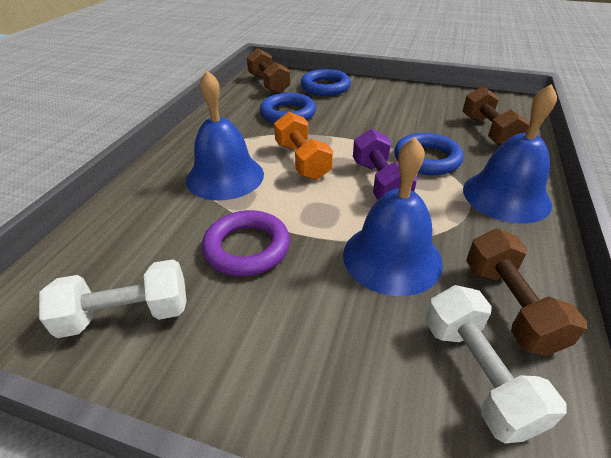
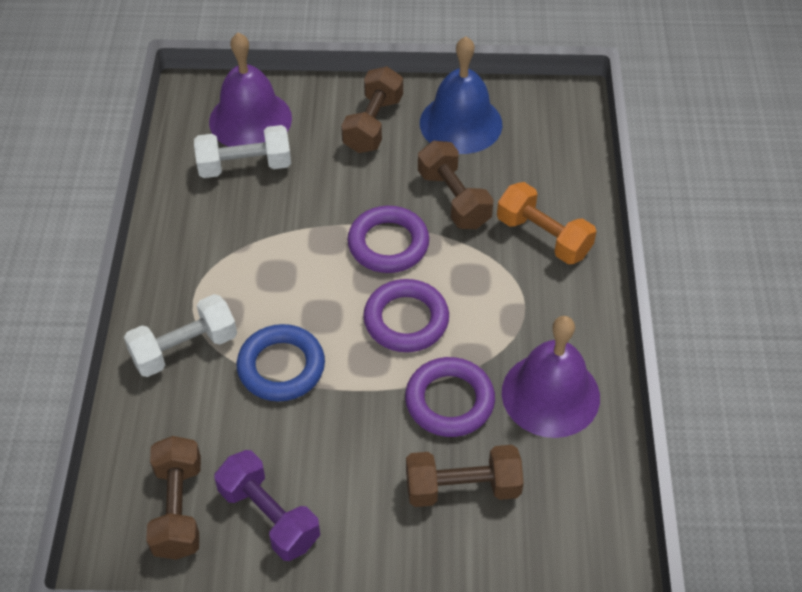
blue bell: [186,71,264,200] [343,137,443,296] [463,84,557,224] = 3 -> [420,36,502,154] = 1
blue ring: [260,93,316,123] [301,69,351,96] [394,133,464,175] = 3 -> [237,324,325,402] = 1
brown dumbbell: [247,48,291,94] [463,86,530,145] [466,229,587,356] = 3 -> [146,436,201,560] [341,66,403,153] [406,445,524,507] [418,141,494,229] = 4
purple bell: none = 0 -> [209,33,292,147] [502,316,600,438] = 2
purple ring: [202,210,290,276] = 1 -> [347,206,429,273] [363,279,449,352] [405,357,495,437] = 3

